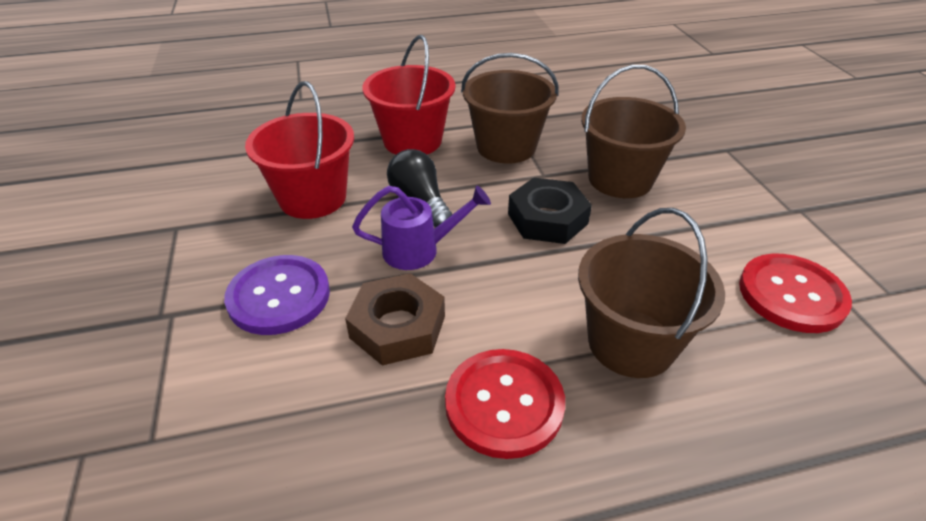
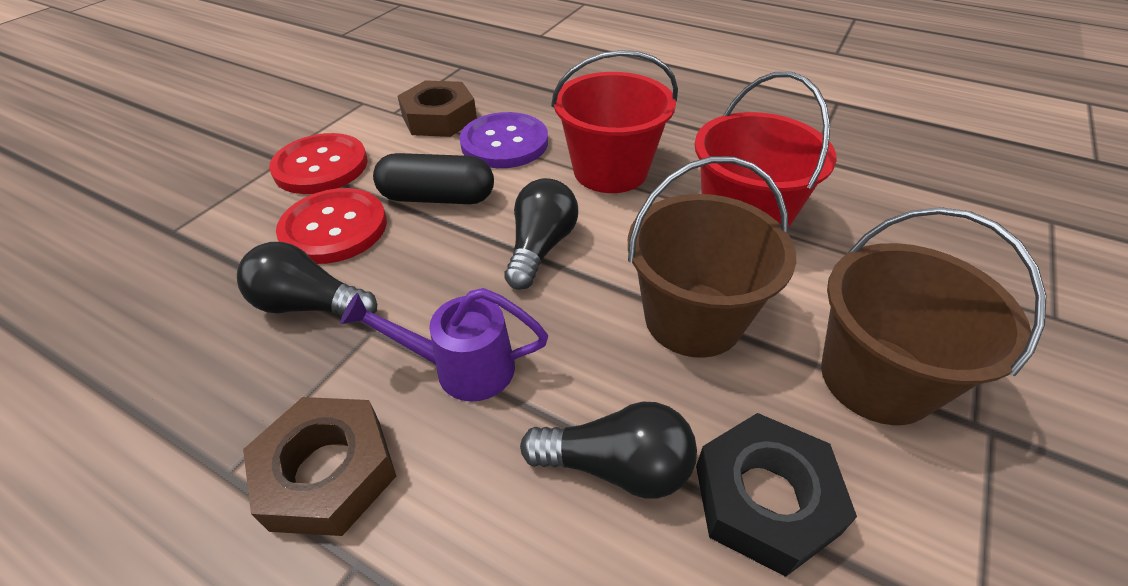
black capsule: none = 0 -> [373,153,494,204] = 1
black light bulb: [387,149,452,227] = 1 -> [237,242,377,322] [504,178,578,290] [520,402,697,499] = 3
brown bucket: [461,53,559,164] [578,208,725,378] [581,65,686,198] = 3 -> [628,156,796,358] [821,207,1047,425] = 2
brown nut: [345,273,445,366] = 1 -> [243,397,396,536] [398,80,477,137] = 2

